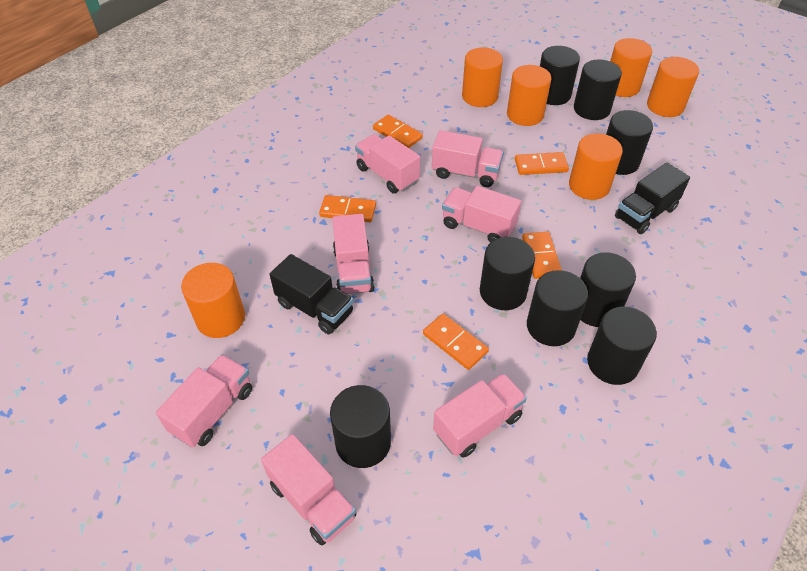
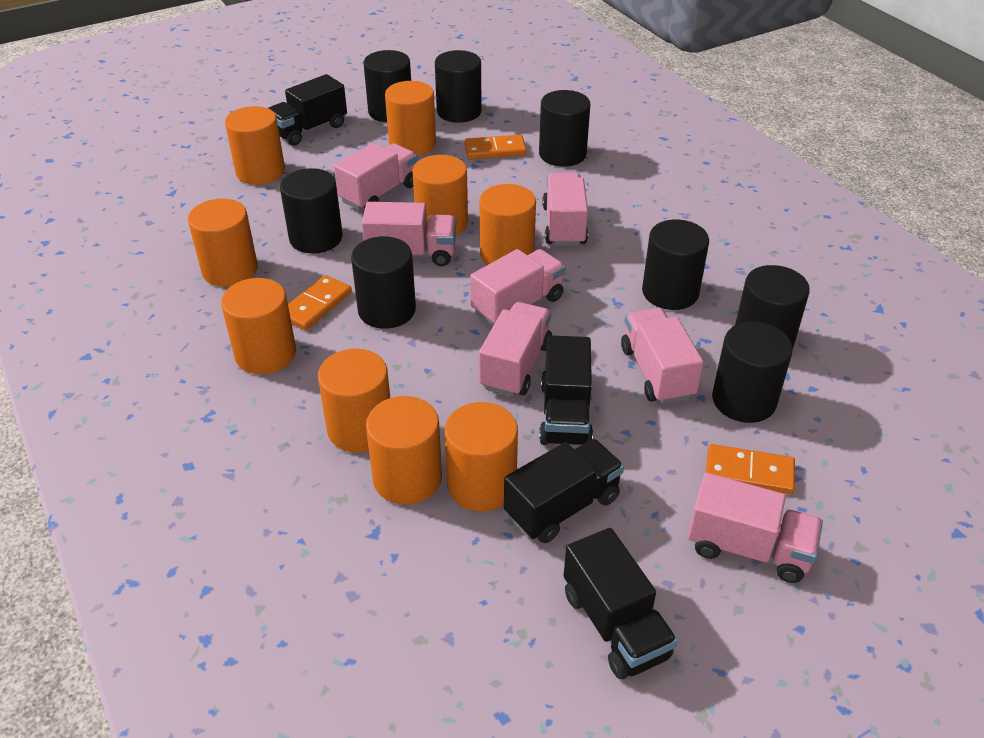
black truck: [269,254,354,334] [615,163,690,234] = 2 -> [268,74,347,146] [504,439,624,543] [539,335,593,445] [564,528,678,679] = 4
orange cylinder: [181,263,245,338] [462,47,503,107] [507,65,551,126] [569,133,623,200] [610,38,652,97] [647,57,699,117] = 6 -> [188,198,258,287] [221,278,296,374] [225,106,285,185] [318,349,390,453] [366,396,442,505] [385,81,436,156] [413,155,468,235] [445,402,518,511] [479,184,536,265] = 9
orange domino: [319,195,376,222] [373,115,423,148] [423,314,489,370] [515,152,569,175] [522,232,562,279] = 5 -> [288,275,352,330] [464,135,527,159] [706,444,795,494] = 3

